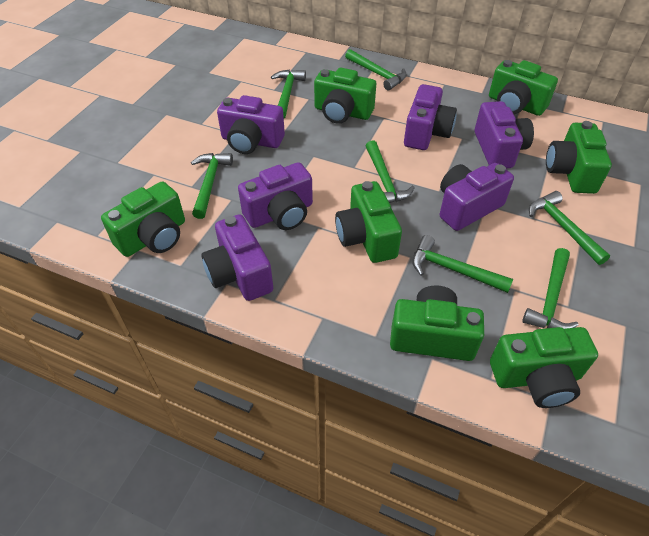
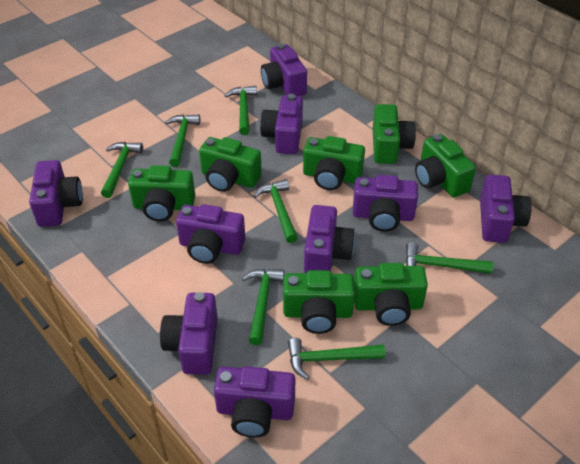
purple camera: [201,214,273,301] [217,95,285,154] [238,162,313,230] [404,84,457,150] [440,163,514,231] [475,101,534,168] = 6 -> [29,160,83,227] [160,292,218,375] [176,204,245,264] [214,366,295,438] [260,94,303,154] [261,44,307,96] [304,205,355,273] [353,175,418,232] [480,174,532,243] = 9

